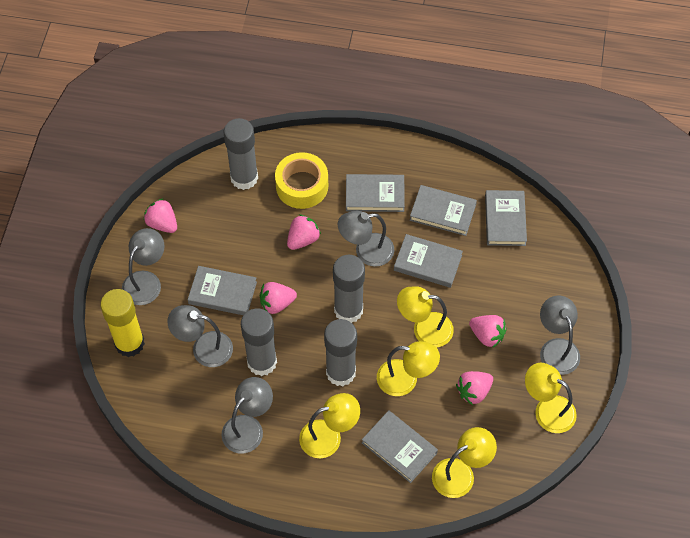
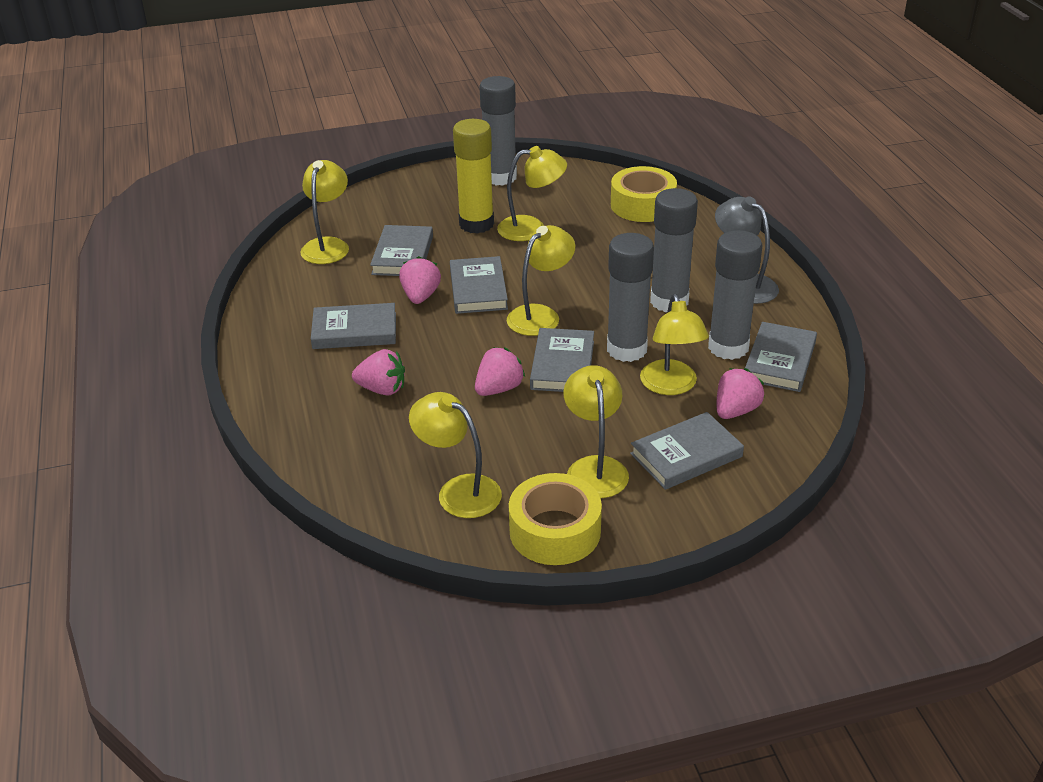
grey lamp: [122,228,165,305] [167,305,233,367] [222,377,273,454] [338,211,395,267] [540,295,580,375] = 5 -> [715,196,779,304] = 1
pink strawberry: [144,198,177,233] [260,282,297,314] [287,214,321,250] [456,371,493,405] [469,315,507,348] = 5 -> [352,349,405,396] [399,256,441,304] [475,347,525,396] [717,368,765,419] = 4
yellow lamp: [299,393,360,458] [377,341,440,396] [397,286,454,348] [432,427,497,498] [525,363,577,433] = 5 -> [300,160,349,264] [409,392,502,518] [497,146,567,241] [507,225,575,336] [563,365,629,498] [640,294,709,395] = 6
yellow tape: [275,152,328,209] = 1 -> [509,473,602,565] [611,166,677,222] = 2

